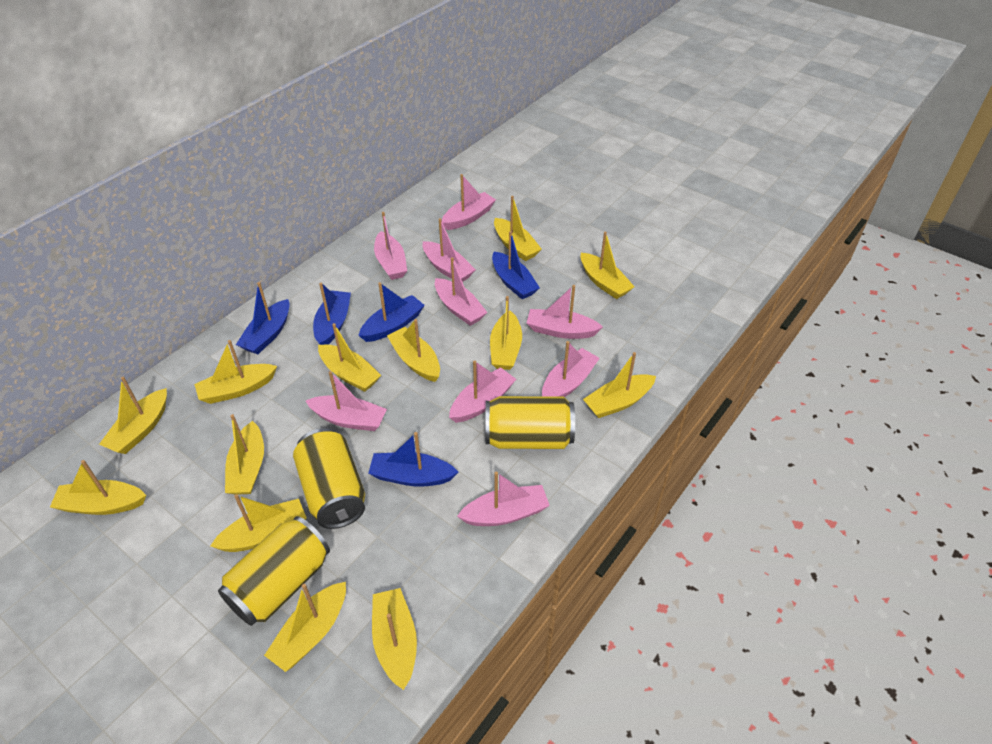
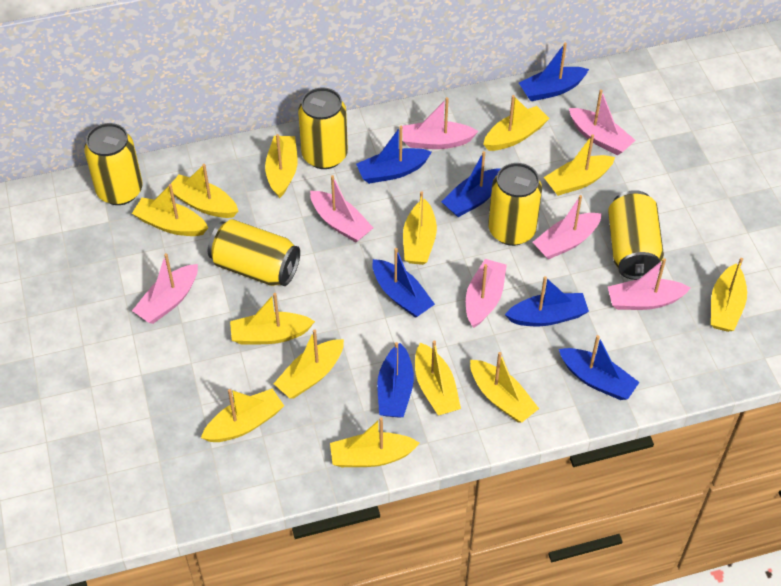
blue boat: [236,282,290,354] [313,283,351,345] [358,282,425,342] [368,432,458,487] [492,231,540,299] = 5 -> [356,126,432,184] [373,248,435,318] [377,342,414,418] [441,151,501,217] [505,276,589,326] [519,43,589,101] [559,335,640,400] = 7
pink boat: [306,371,387,431] [374,212,407,280] [423,218,476,282] [435,257,488,326] [442,174,496,230] [449,361,516,423] [457,472,550,526] [527,285,603,339] [542,341,600,397] = 9 -> [132,253,198,324] [310,175,373,243] [402,97,479,149] [466,259,507,328] [532,195,602,259] [569,89,635,155] [608,258,691,310] = 7
yellow can: [218,516,330,626] [293,428,365,529] [486,396,575,449] = 3 -> [84,123,143,205] [208,219,300,286] [298,87,348,169] [488,163,542,246] [608,190,664,280] = 5

